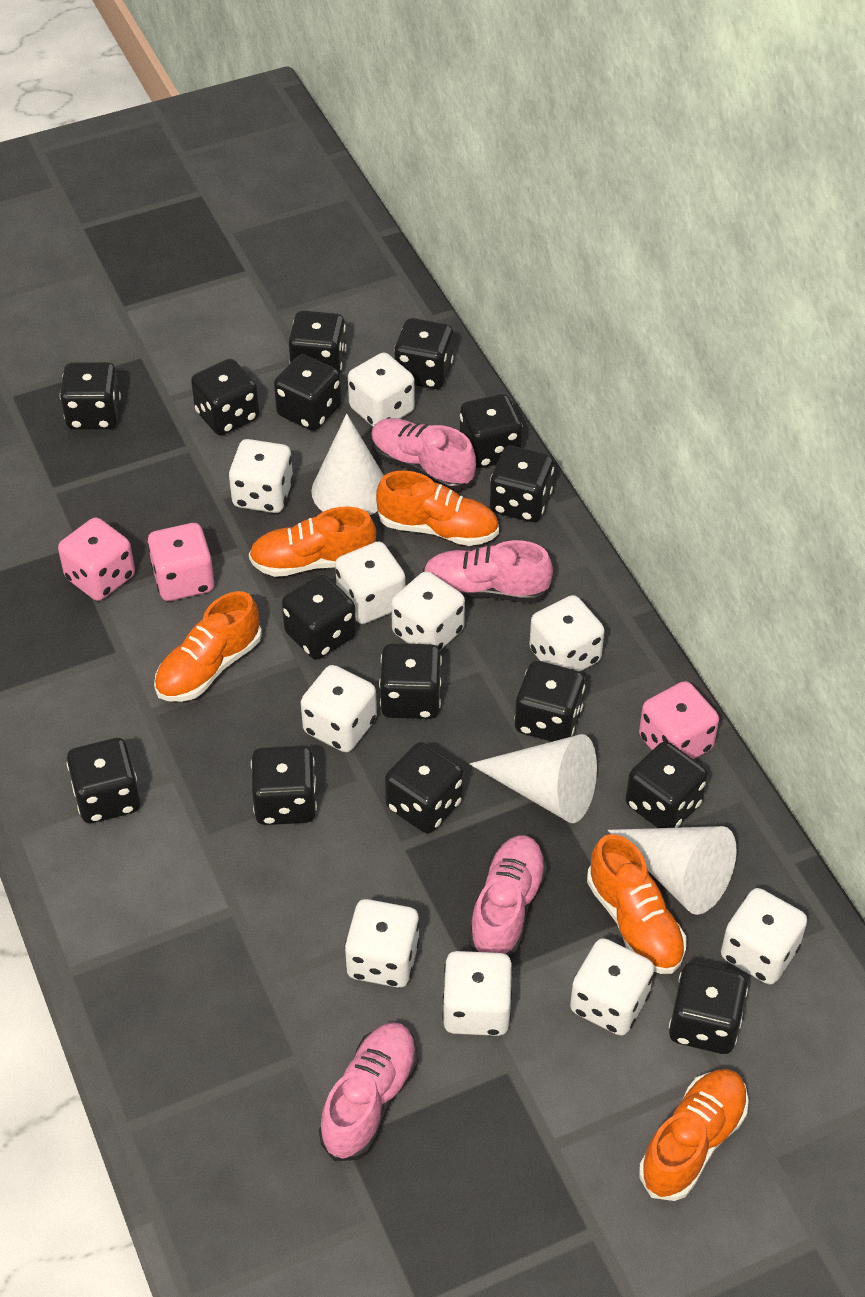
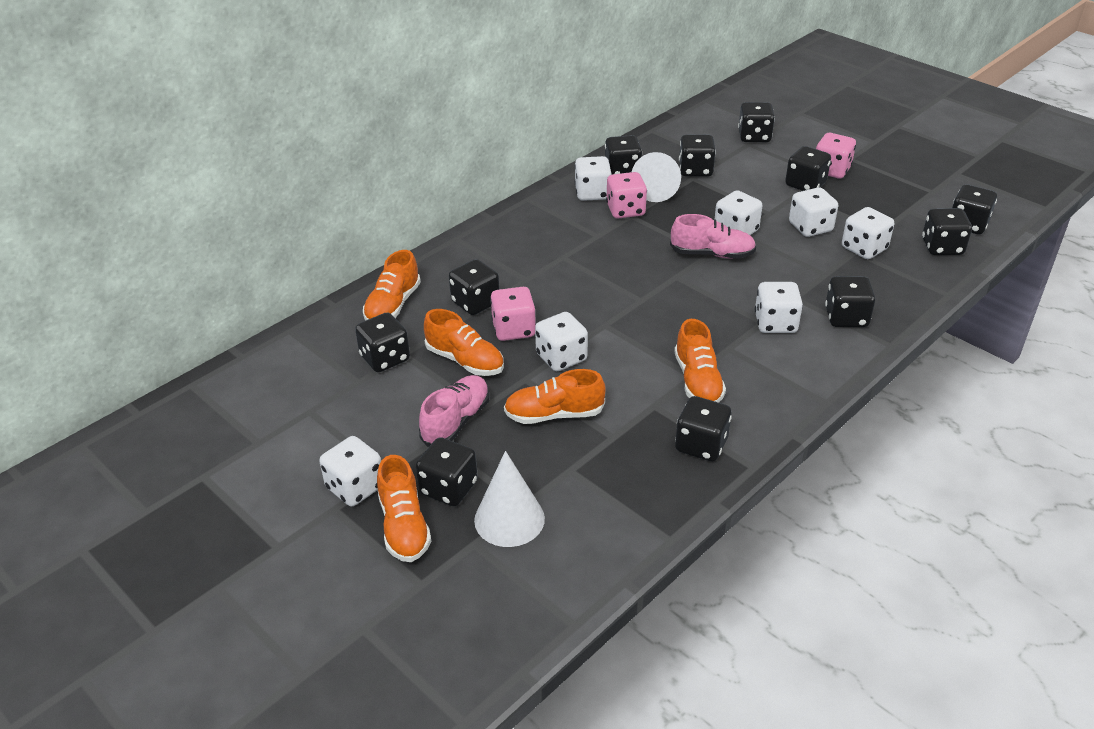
black dice: [60,362,121,430] [67,738,141,823] [191,359,259,436] [251,746,317,825] [274,354,342,431] [282,574,356,660] [289,310,347,373] [379,643,442,719] [385,742,464,833] [394,318,454,389] [460,394,523,468] [490,446,554,522] [514,661,585,742] [626,741,708,828] [669,962,748,1054] = 15 -> [355,312,410,372] [416,437,478,506] [449,259,499,315] [605,135,642,174] [675,396,732,462] [679,134,716,177] [738,102,775,142] [785,146,831,191] [825,276,875,327] [922,208,972,255] [952,184,997,234] = 11
pink shoe: [319,1022,418,1161] [371,418,476,491] [423,540,553,603] [468,835,547,958] = 4 -> [419,375,490,447] [670,214,756,259] = 2
white cone: [311,414,384,515] [469,734,597,823] [608,826,736,915] = 3 -> [474,451,545,547] [632,152,681,202] = 2
white dice: [229,439,293,513] [301,665,377,752] [335,542,406,624] [344,899,420,988] [348,352,415,427] [391,571,465,650] [442,951,513,1036] [529,595,605,672] [570,938,654,1036] [721,888,807,985] = 10 -> [319,436,381,506] [535,312,588,371] [575,156,612,201] [715,190,762,235] [755,282,803,333] [789,187,838,237] [842,207,894,259] = 7

